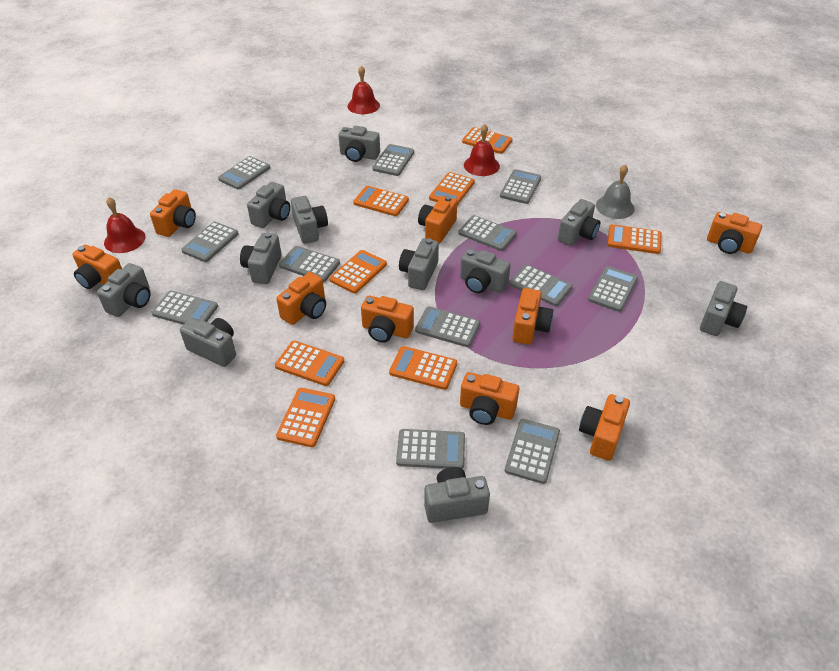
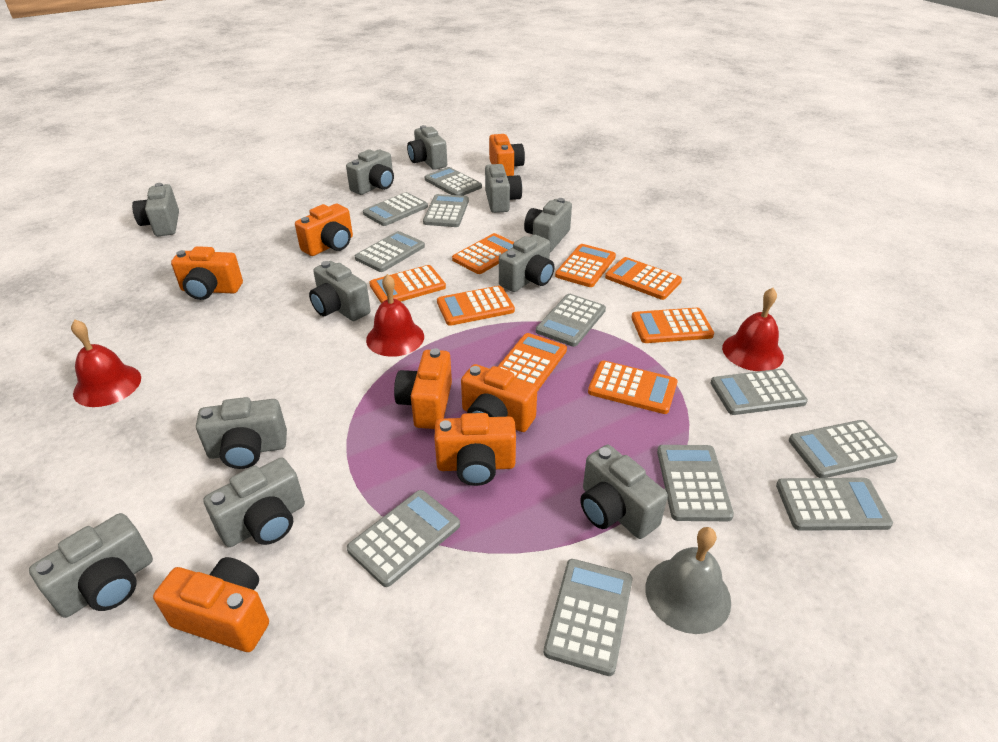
grey calculator: [151,291,218,325] [181,222,239,262] [218,156,270,190] [279,246,340,282] [372,144,414,176] [396,429,465,469] [415,306,480,347] [458,215,517,251] [500,169,541,204] [505,419,560,484] [509,264,573,306] [588,266,638,312] = 12 -> [347,490,460,587] [355,231,425,272] [363,192,428,226] [423,194,469,227] [425,167,482,196] [536,294,606,347] [544,559,632,676] [657,445,734,521] [711,369,808,415] [776,478,893,531] [789,420,898,478] = 11
orange camera: [72,245,122,289] [150,189,196,237] [276,272,326,325] [361,296,414,343] [418,196,457,244] [460,372,519,425] [512,288,553,345] [579,394,630,461] [707,212,762,254] = 9 -> [153,557,269,652] [171,246,243,300] [295,204,353,256] [394,348,452,429] [434,413,516,486] [461,364,537,432] [489,134,525,176] = 7

